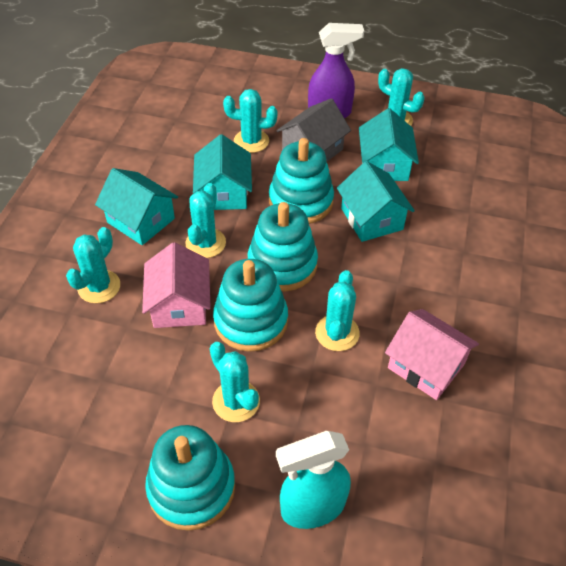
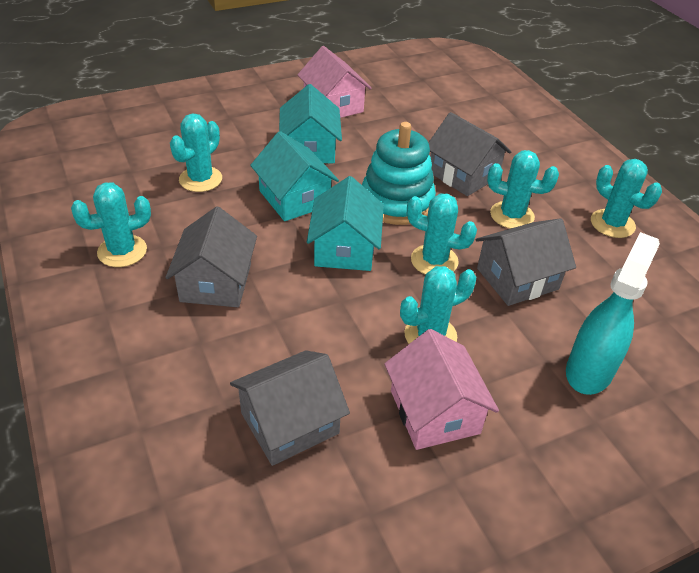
grey house: [276,98,351,162] = 1 -> [165,206,257,307] [230,350,350,466] [428,112,511,196] [476,218,576,306] = 4
purple spray bottle: [308,23,364,118] = 1 -> none = 0
turquoise house: [95,168,178,245] [193,134,252,210] [337,161,415,242] [359,108,419,181] = 4 -> [250,131,339,221] [279,84,342,163] [307,176,384,271] = 3
turquoise stacking toy: [145,425,235,531] [213,259,288,352] [248,202,318,291] [269,138,334,224] = 4 -> [362,122,436,225] = 1

